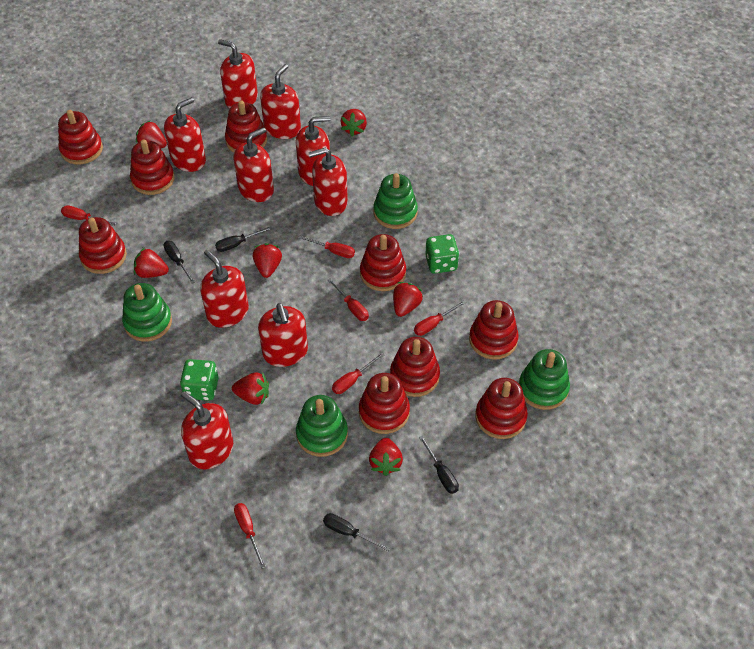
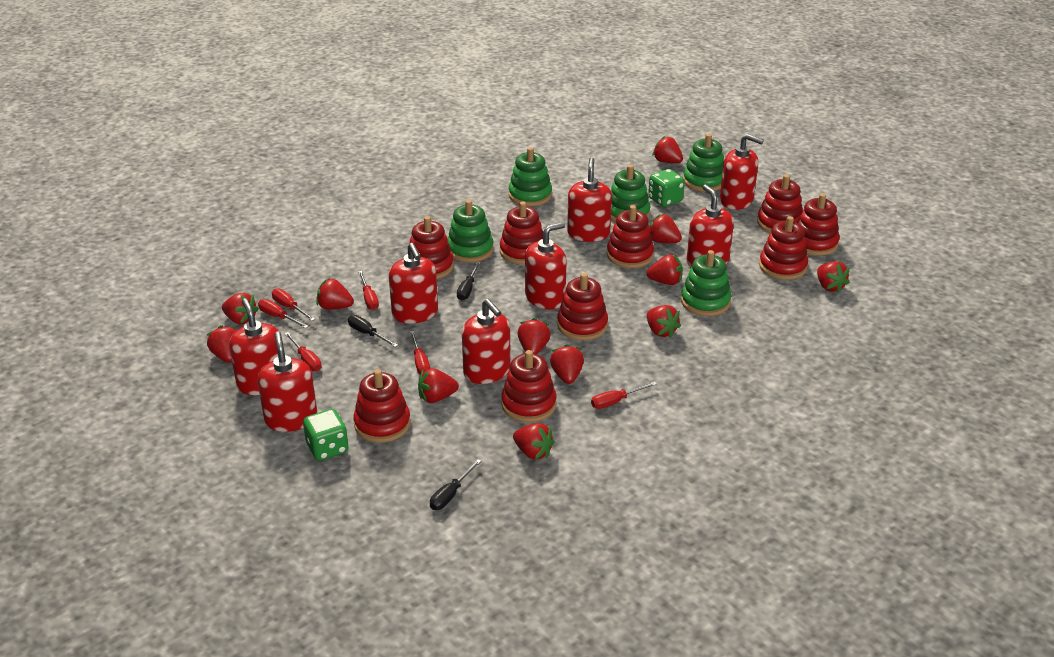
black screwdriver: [163,241,195,284] [215,226,272,252] [323,513,390,551] [419,435,459,494] = 4 -> [348,315,398,347] [430,459,481,510] [457,261,481,300] = 3
green stacking toy: [122,283,172,342] [296,395,348,457] [373,173,418,229] [519,349,570,410] = 4 -> [448,200,494,262] [509,147,552,206] [611,165,651,222] [681,250,731,316] [683,134,724,192] = 5
red soap dispenser: [164,97,206,172] [181,392,233,469] [200,249,249,328] [218,39,258,108] [233,127,274,202] [258,303,308,367] [260,64,301,139] [296,116,330,186] [308,148,348,216] = 9 -> [229,298,279,395] [258,331,317,432] [389,243,438,324] [462,299,511,384] [525,222,567,309] [567,158,612,242] [687,185,734,268] [720,134,764,210] = 8
red strawberry: [134,248,169,278] [136,121,167,148] [232,372,269,405] [253,243,282,278] [341,109,367,136] [369,438,403,476] [393,282,423,317] = 7 -> [207,325,236,363] [222,293,259,325] [316,278,354,310] [418,368,459,403] [513,423,555,460] [517,318,551,354] [550,344,584,384] [646,254,683,285] [647,305,681,338] [650,214,682,243] [653,136,683,163] [817,261,850,293] = 12

